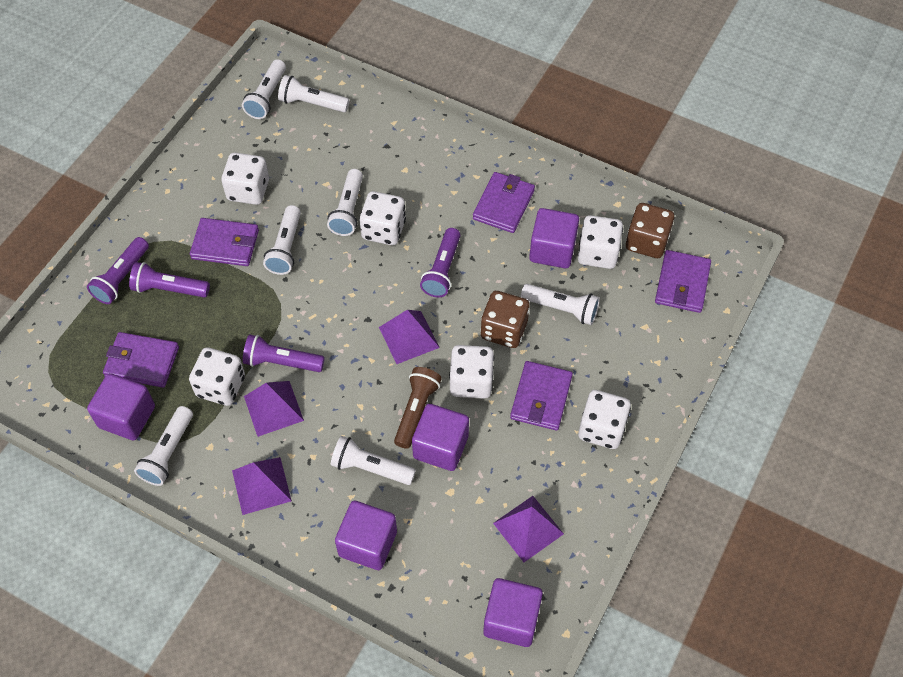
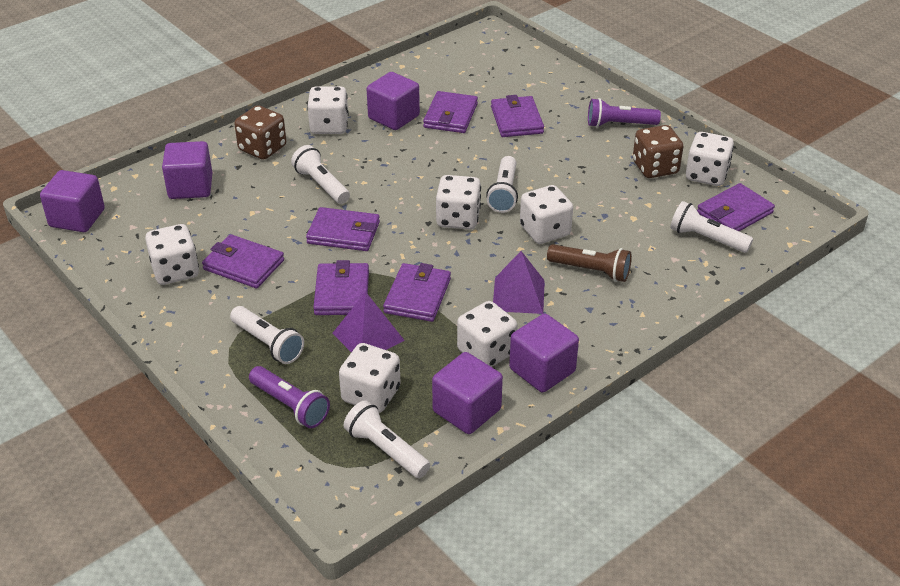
purple flashlight: [87,237,149,304] [129,262,210,297] [243,334,325,372] [420,228,461,298] = 4 -> [249,366,330,428] [588,98,661,127] = 2
purple pyramid: [232,457,292,515] [244,381,304,437] [379,310,440,364] [493,496,564,562] = 4 -> [333,292,405,352] [493,251,545,314] = 2
purple wallet: [103,332,179,388] [190,218,259,266] [473,172,535,233] [510,361,573,430] [655,250,711,313] = 5 -> [202,234,284,288] [306,207,380,251] [313,260,369,315] [383,263,451,322] [423,91,478,133] [491,95,544,137] [697,183,775,231] = 7
white dice: [189,347,245,406] [221,153,269,205] [360,191,406,245] [449,345,494,399] [578,215,623,269] [578,390,631,449] = 6 -> [145,224,199,285] [307,86,349,134] [339,343,401,413] [436,175,481,229] [457,301,518,367] [520,185,573,244] [686,132,734,186] = 7
white flashlight: [134,406,193,486] [242,59,286,119] [263,205,301,275] [278,75,349,112] [327,169,363,236] [331,436,416,485] [521,284,600,325] = 7 -> [230,306,304,364] [291,145,350,204] [344,400,430,478] [486,156,518,213] [670,201,753,253] = 5

